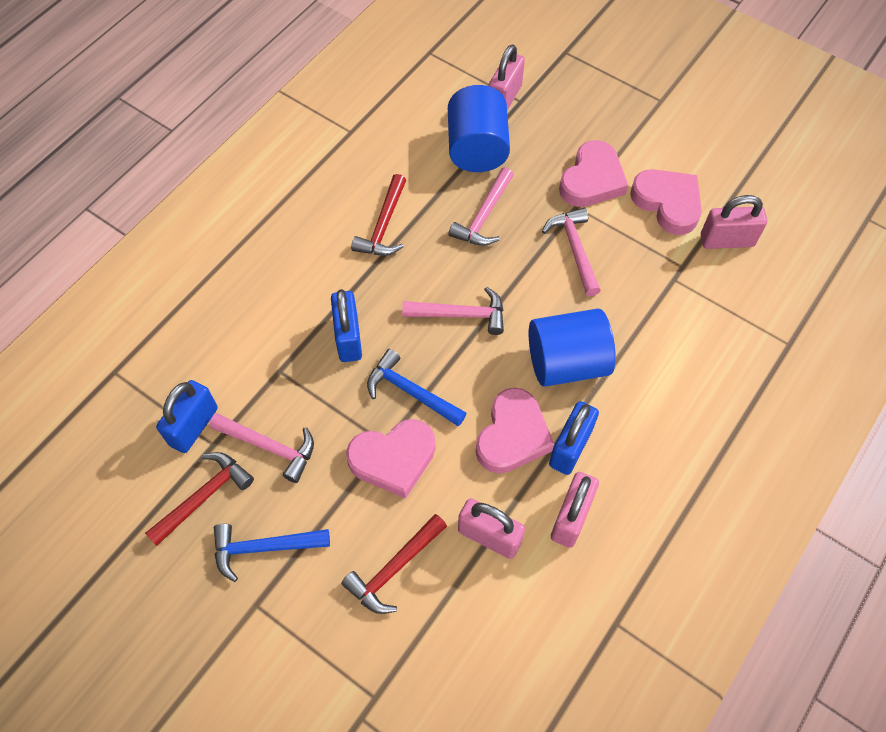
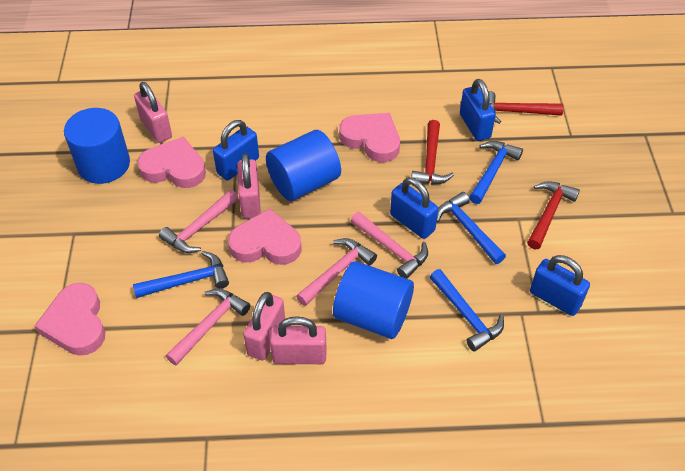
blue cylinder: [448,85,510,172] [529,308,616,387] = 2 -> [64,108,130,184] [266,130,341,201] [333,261,414,339] = 3
blue hammer: [214,524,330,582] [367,349,467,426] = 2 -> [133,251,229,298] [430,269,504,351] [437,192,506,264] [469,141,523,204] = 4
blue padlock: [156,380,218,453] [331,289,362,362] [549,401,599,475] = 3 -> [213,120,259,180] [390,177,438,239] [460,79,496,141] [530,255,590,316] = 4

